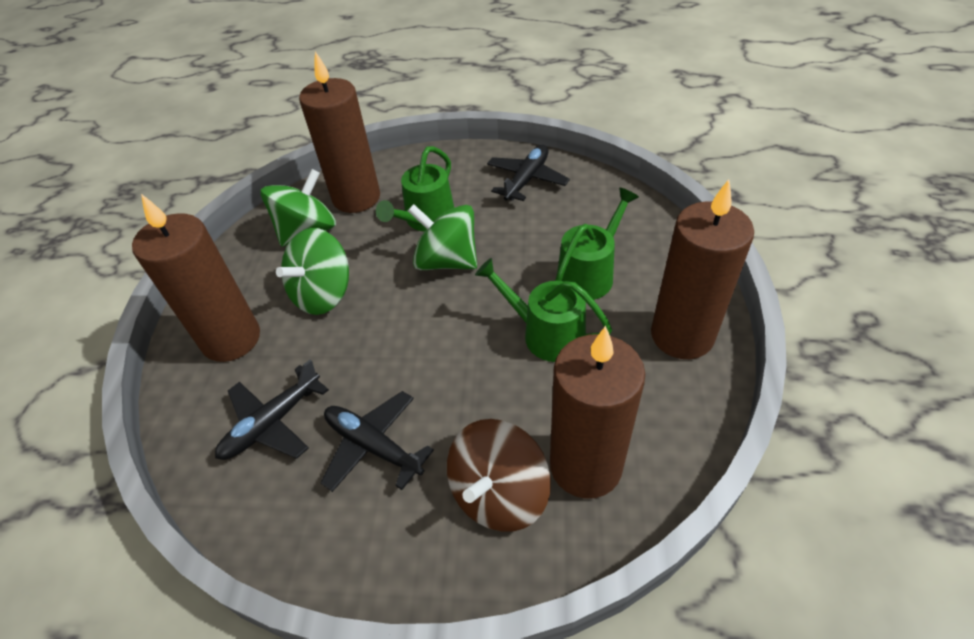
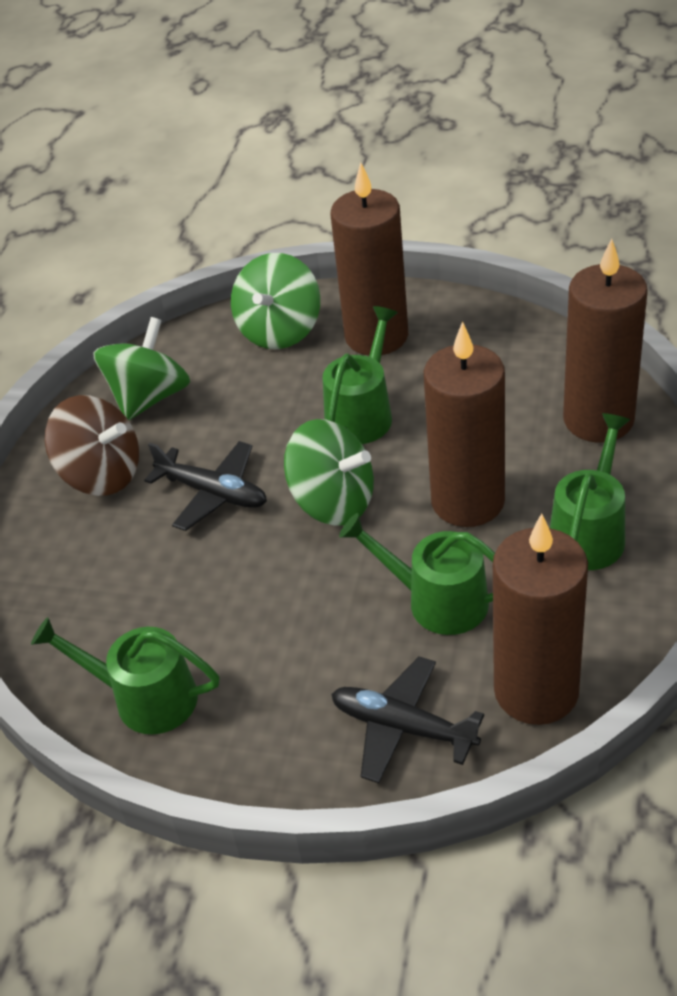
black plane: [215,359,329,460] [321,391,434,492] [487,145,570,201] = 3 -> [144,441,267,531] [331,657,484,783] = 2
green watering can: [376,146,454,232] [475,258,612,362] [555,188,639,300] = 3 -> [31,617,220,734] [323,306,398,444] [339,513,495,635] [550,413,630,570] = 4

